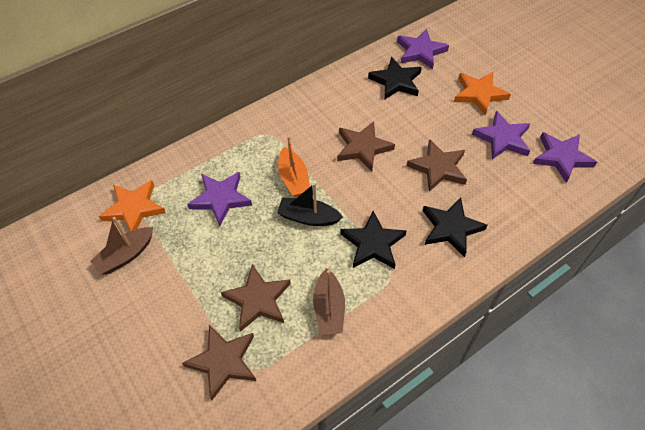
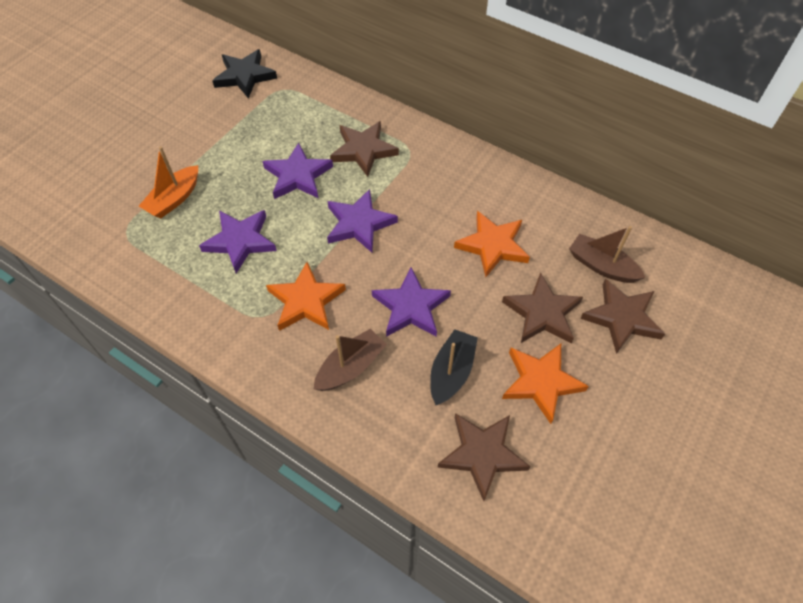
black star: [340,211,406,269] [368,57,422,100] [423,198,487,257] = 3 -> [212,49,277,98] = 1
orange star: [99,180,166,231] [454,72,511,116] = 2 -> [266,262,346,331] [454,211,530,277] [502,344,589,424] = 3

